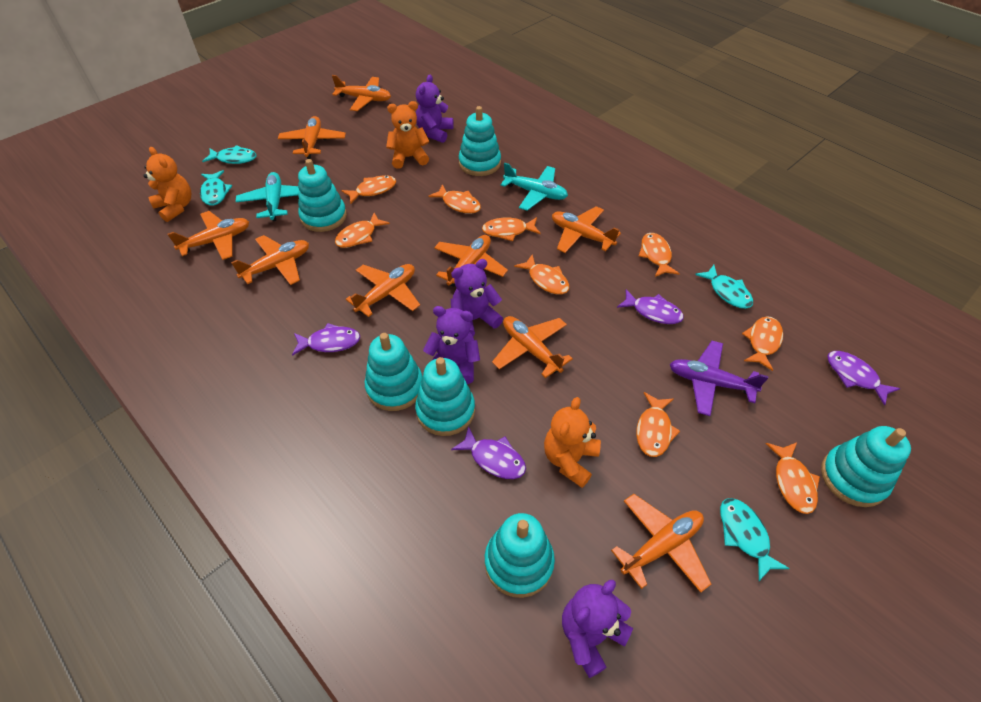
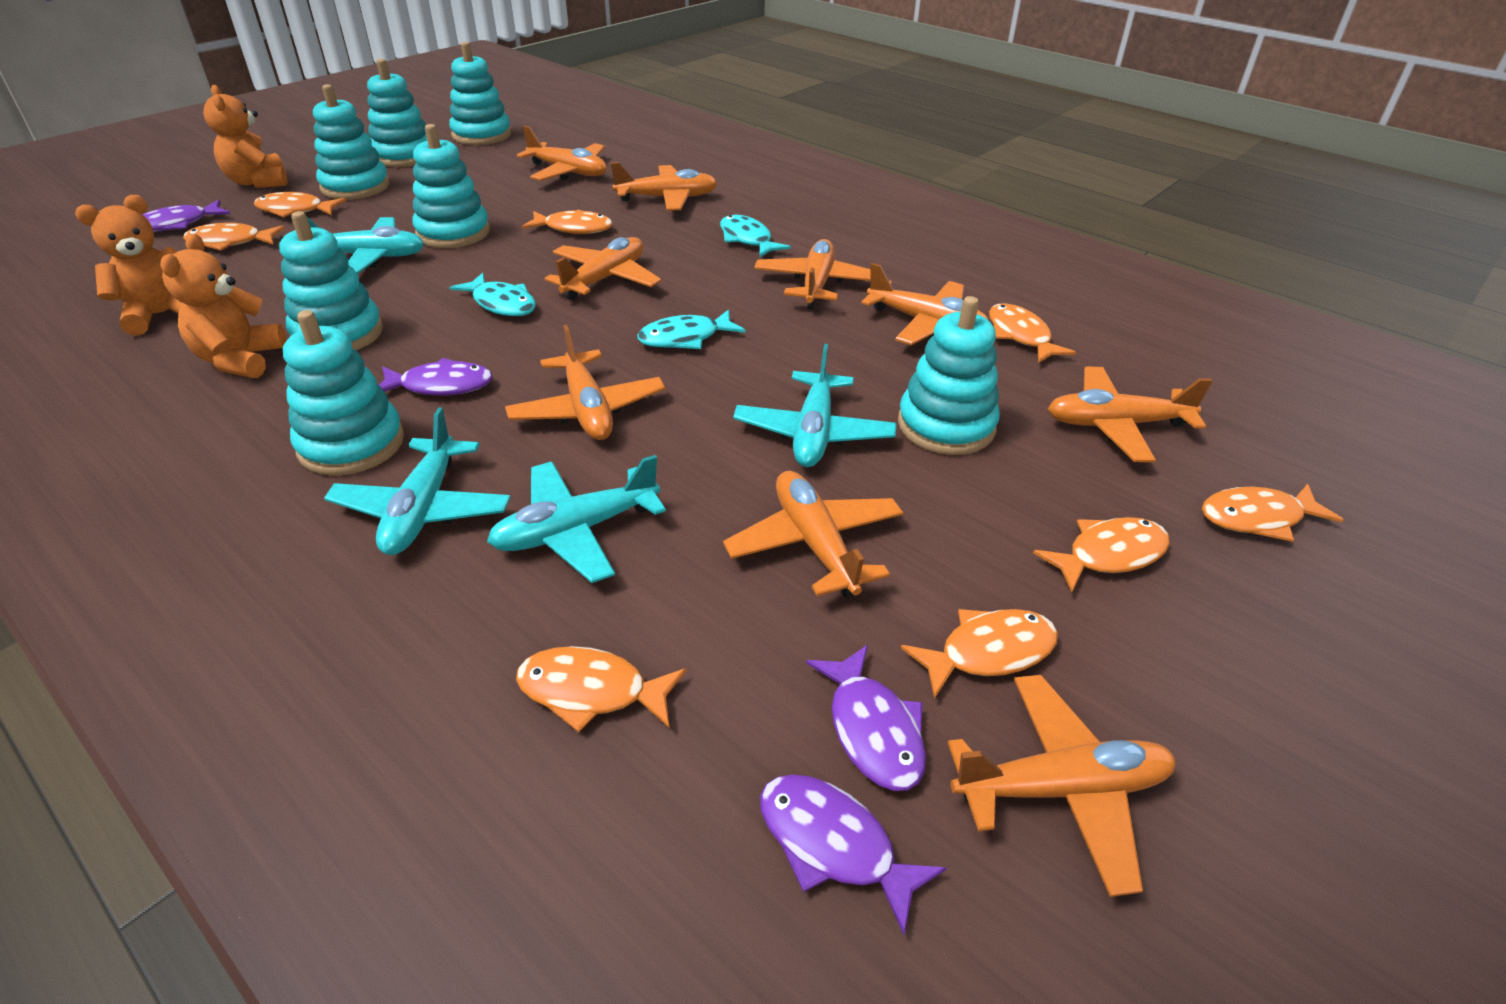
orange fish: [335,213,390,248] [341,175,396,204] [428,184,481,214] [482,217,541,241] [514,254,569,295] [636,392,680,457] [639,233,680,277] [742,316,783,371] [766,442,820,514] = 9 -> [183,223,285,250] [254,192,346,217] [516,646,686,732] [522,210,613,234] [901,609,1058,699] [989,303,1076,363] [1033,517,1170,592] [1202,484,1343,542] = 8
purple plane: [670,341,769,416] = 1 -> none = 0
purple teddy bear: [416,75,453,143] [423,306,480,384] [451,259,503,337] [562,580,633,678] = 4 -> none = 0
turquoise fish: [200,170,232,206] [202,145,256,164] [695,265,753,309] [720,498,790,581] = 4 -> [450,273,536,317] [637,309,746,349] [720,215,791,258] = 3
turquoise plane: [236,172,299,221] [500,163,568,211] = 2 -> [307,217,424,274] [324,407,510,555] [487,455,666,583] [733,344,897,467] = 4
turquoise stacking toy: [298,159,347,232] [365,333,422,411] [415,357,475,436] [459,106,501,176] [485,513,555,598] [821,426,911,507] = 6 -> [279,211,383,350] [283,310,404,476] [313,84,390,199] [367,59,427,167] [412,124,490,248] [449,42,511,145] [898,296,1000,455] = 7

